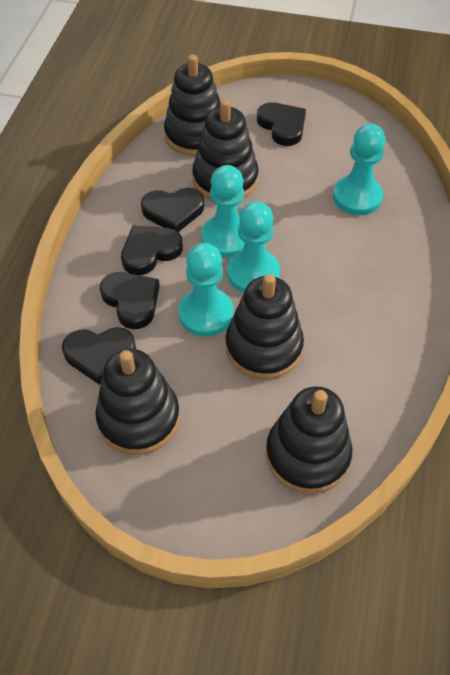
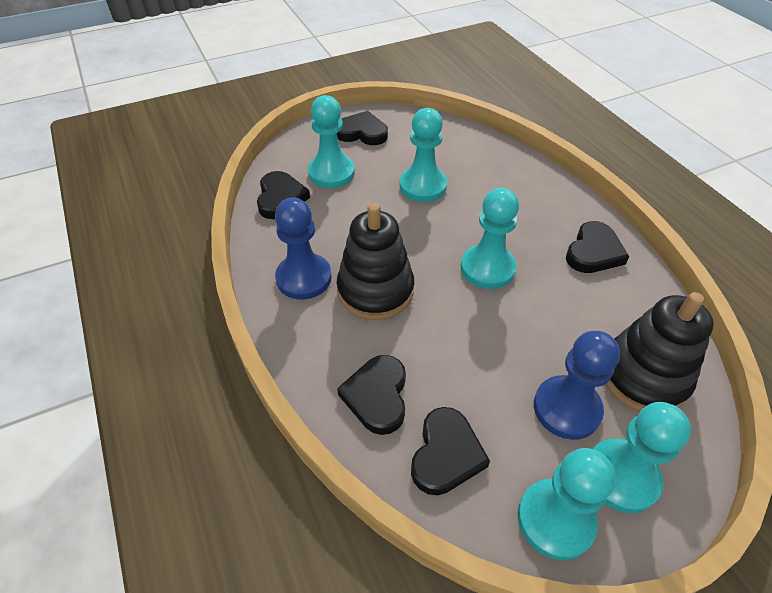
black stacking toy: [95,349,180,455] [164,55,220,156] [192,99,259,200] [226,274,304,380] [266,386,352,494] = 5 -> [337,203,414,320] [605,292,714,411] = 2
blue pawn: none = 0 -> [275,198,332,300] [534,331,620,440] = 2
turquoise pawn: [178,243,234,337] [201,165,245,258] [227,201,280,293] [333,124,385,215] = 4 -> [308,95,355,188] [400,108,447,202] [461,188,519,289] [518,448,615,560] [593,402,691,513] = 5

